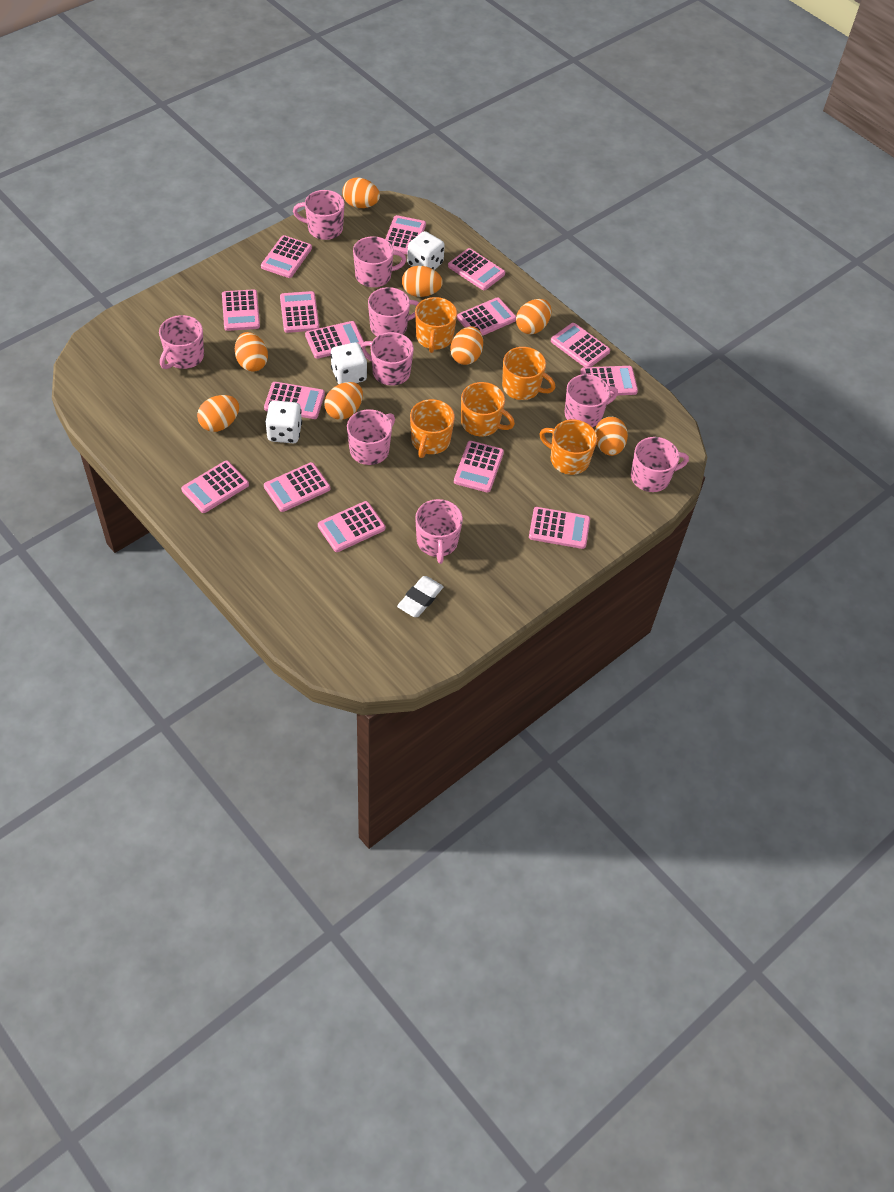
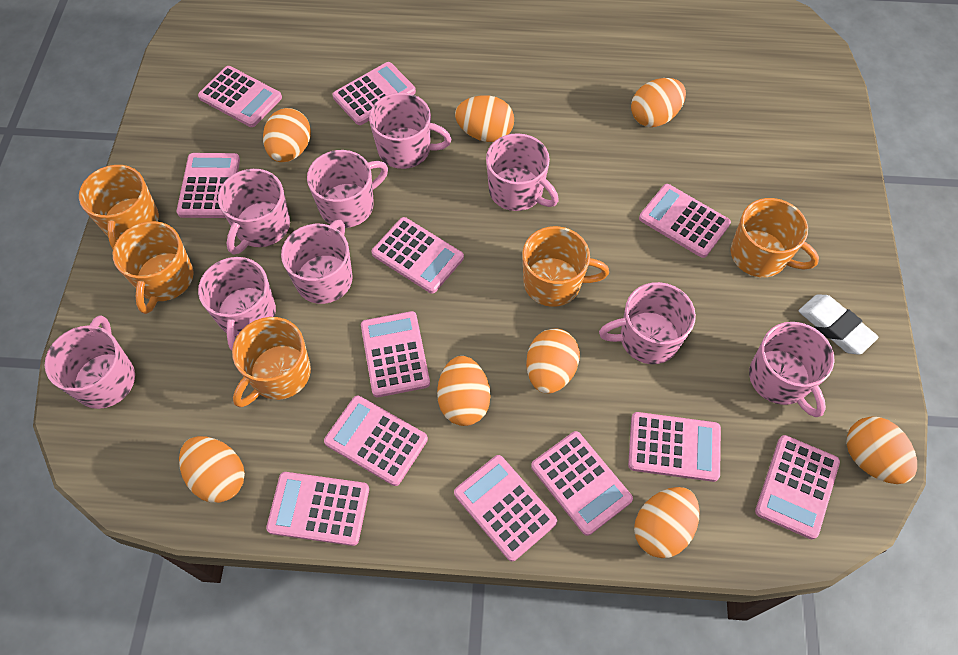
pink calculator: [181,461,249,513] [222,289,260,331] [261,235,312,278] [264,382,325,419] [264,462,330,512] [280,291,319,333] [305,321,364,359] [318,501,385,552] [385,215,426,255] [448,248,505,290] [454,441,504,493] [457,297,516,336] [529,507,590,549] [551,323,610,367] [580,366,638,396] = 15 -> [177,153,240,218] [198,66,282,127] [266,472,369,546] [324,396,428,486] [332,62,416,125] [361,311,430,397] [372,217,464,293] [454,455,557,561] [531,431,633,536] [628,412,721,482] [639,184,731,258] [755,435,840,540] = 12
white dice: [265,401,302,443] [330,342,367,384] [407,231,445,270] = 3 -> none = 0

